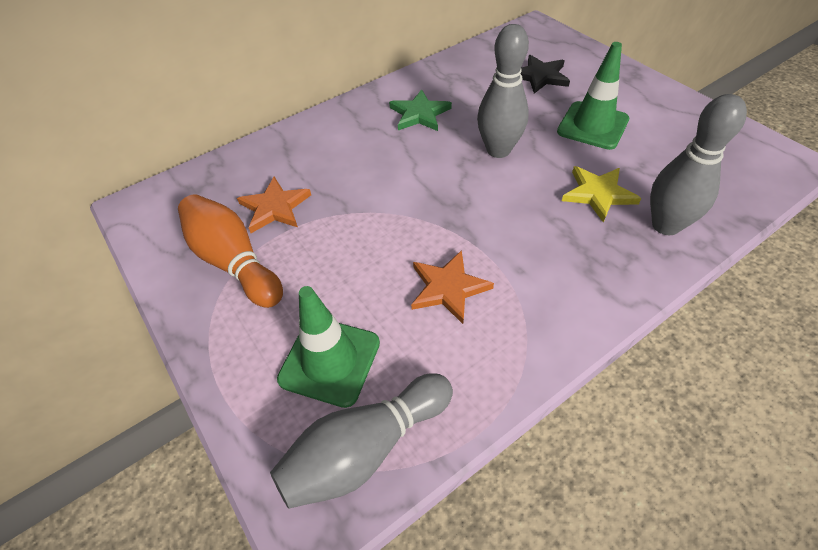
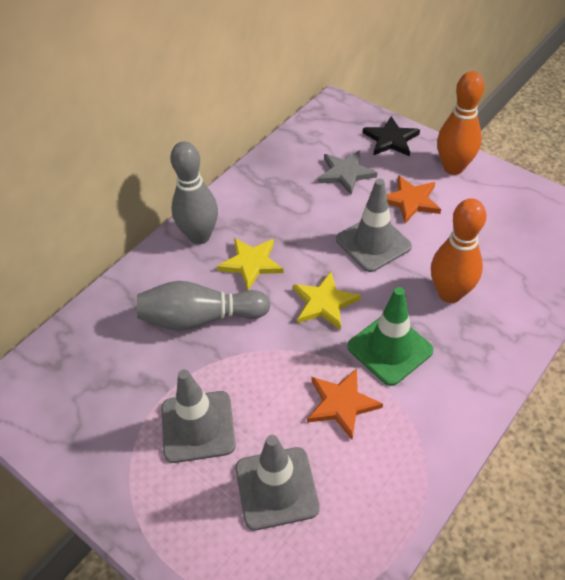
green star: [389,89,452,131] = 1 -> none = 0
green traffic cone: [277,286,380,408] [557,42,629,150] = 2 -> [348,287,434,386] = 1
grey bowling pin: [270,373,453,509] [477,24,529,158] [650,94,747,235] = 3 -> [137,281,271,331] [170,142,218,244] = 2
grey star: none = 0 -> [318,150,377,195] = 1
grey traffic cone: none = 0 -> [162,369,236,463] [235,435,320,530] [336,179,412,272] = 3
orange bowling pin: [178,194,283,308] = 1 -> [431,198,486,303] [437,71,485,175] = 2
yellow star: [562,166,641,222] = 1 -> [217,238,284,290] [293,272,361,330] = 2

